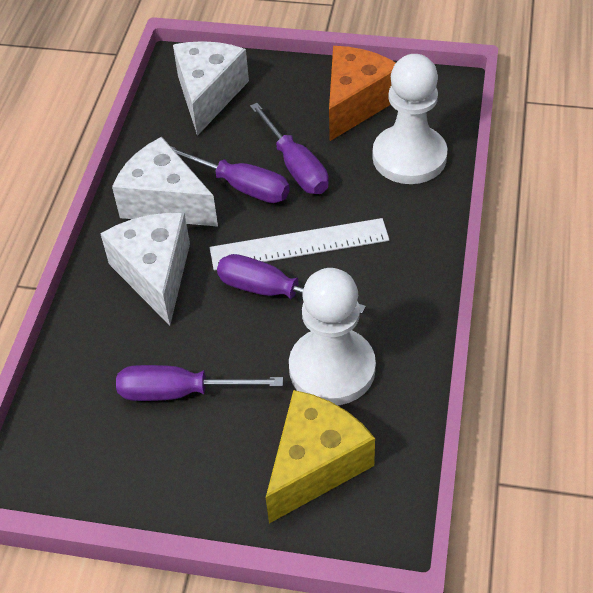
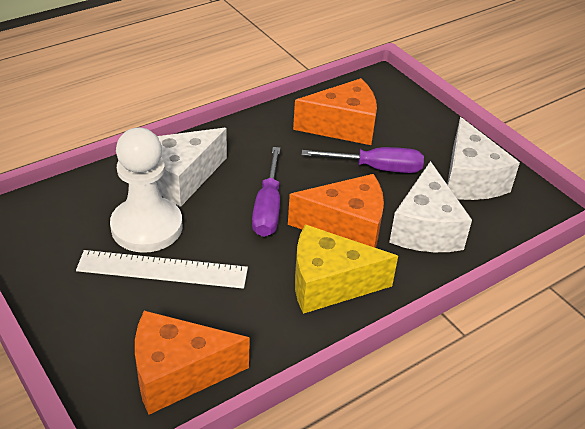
orange cheese: [329,46,396,141] = 1 -> [135,311,250,415] [288,174,384,248] [293,78,377,145] = 3
purple screwdriver: [116,365,283,401] [171,146,290,203] [217,254,366,314] [250,103,329,194] = 4 -> [252,147,280,237] [302,147,424,173] = 2
white pawn: [289,268,376,405] [372,54,448,184] = 2 -> [110,127,183,253] = 1

